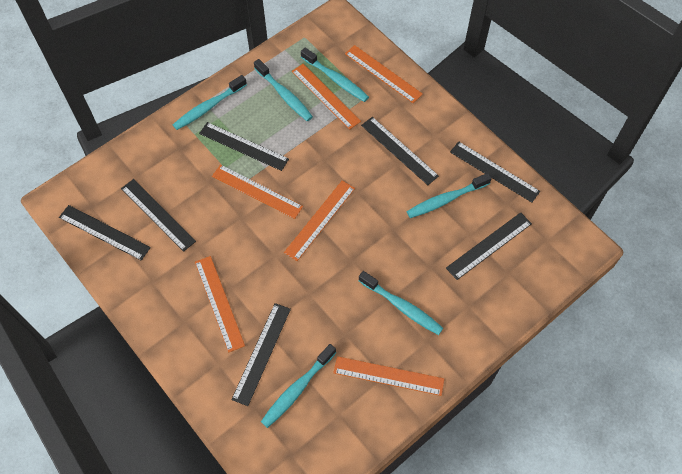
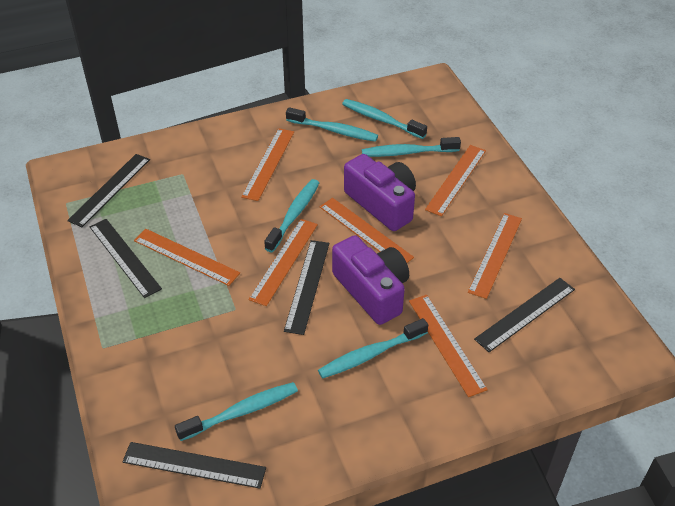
black ruler: [59,205,151,261] [121,179,196,252] [199,122,289,171] [231,303,291,406] [361,117,439,185] [446,212,532,280] [450,141,540,203] = 7 -> [67,154,150,227] [90,219,162,298] [122,442,266,489] [284,240,329,335] [474,278,575,352] = 5
orange ruler: [195,256,245,352] [212,164,303,219] [284,180,355,261] [292,64,361,130] [333,356,444,396] [345,45,423,103] = 6 -> [134,229,240,286] [241,128,294,201] [249,219,318,306] [320,198,414,263] [409,295,488,397] [425,145,486,216] [468,213,522,299] = 7
purple camera: none = 0 -> [332,235,409,325] [344,154,416,231] = 2

